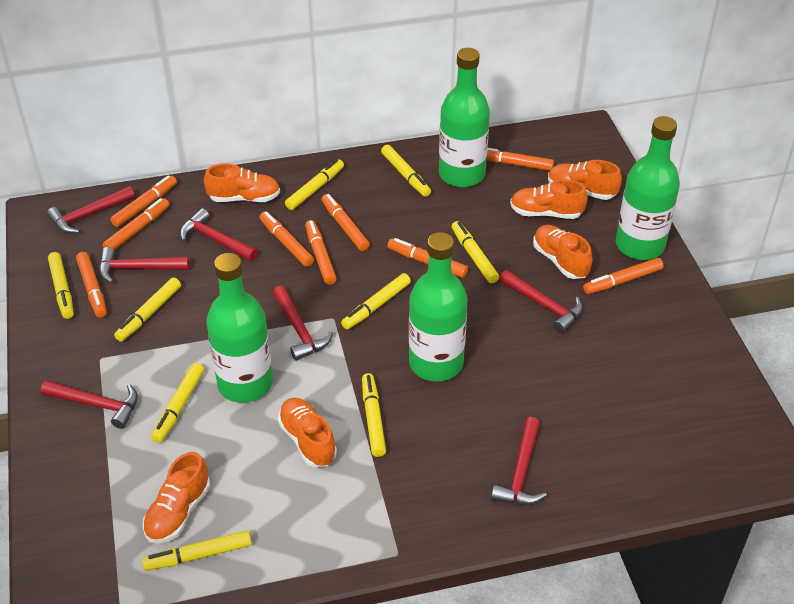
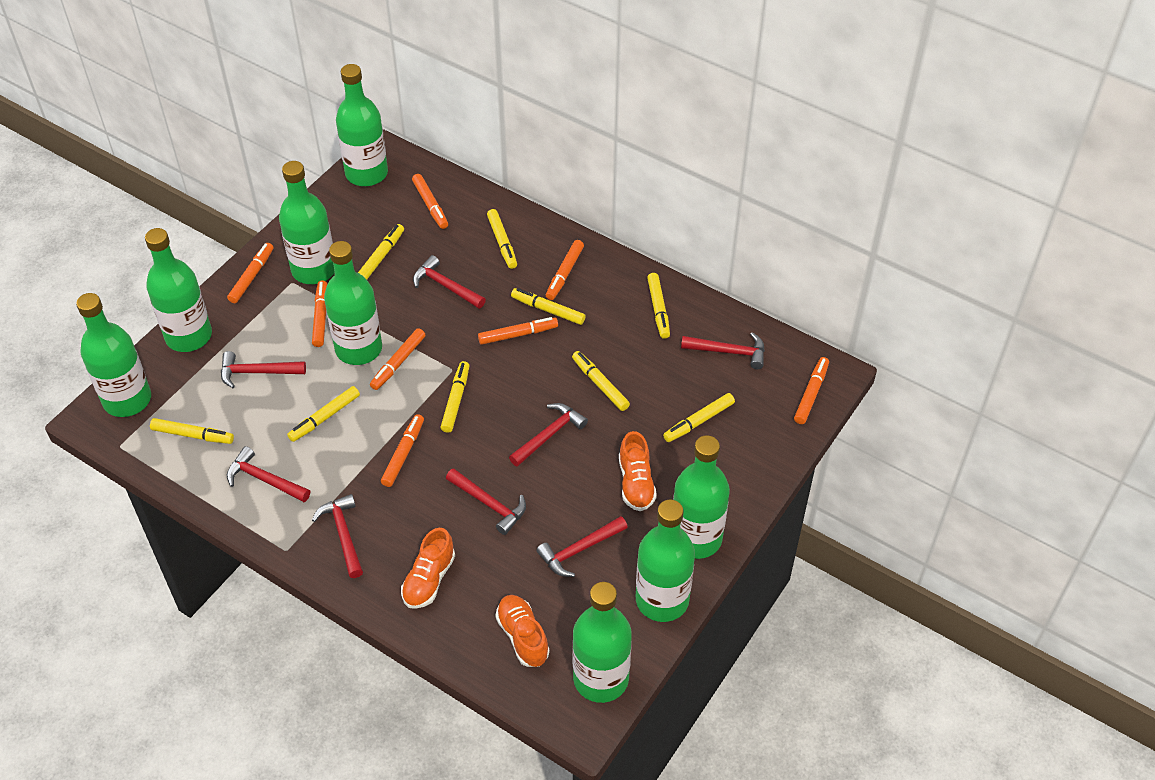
green bottle: [206,253,273,403] [409,232,468,382] [439,48,490,188] [615,116,680,260] = 4 -> [76,293,151,417] [145,228,212,352] [279,161,334,284] [324,241,382,365] [336,64,388,186] [573,582,632,703] [636,500,695,622] [673,435,730,559] = 8
orange marker: [76,252,107,318] [103,198,169,250] [110,175,177,227] [260,212,314,267] [305,220,337,285] [322,194,370,251] [387,238,468,278] [486,148,554,171] [583,258,664,294] = 9 -> [227,243,274,303] [312,280,327,347] [370,328,425,390] [381,414,424,487] [412,174,448,229] [478,317,558,345] [546,240,584,300] [794,357,829,424] = 8
orange shoe: [142,452,210,543] [204,164,280,202] [278,398,337,467] [510,180,588,219] [533,225,593,279] [548,160,622,200] = 6 -> [401,528,455,609] [495,595,550,667] [619,431,657,511] = 3
red hammer: [41,380,138,429] [47,186,135,234] [99,247,189,283] [180,208,258,261] [273,286,333,361] [491,417,547,505] [499,270,583,333] = 7 -> [221,351,306,388] [227,446,310,502] [312,494,363,578] [413,255,486,309] [446,468,526,535] [509,403,588,467] [536,516,628,577] [681,332,765,369] = 8

